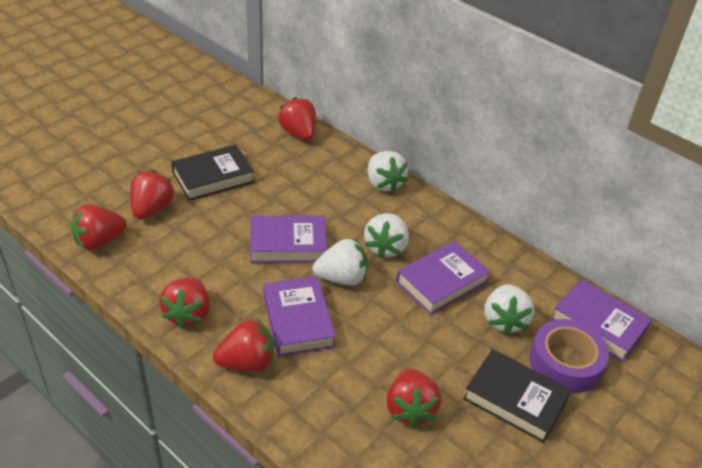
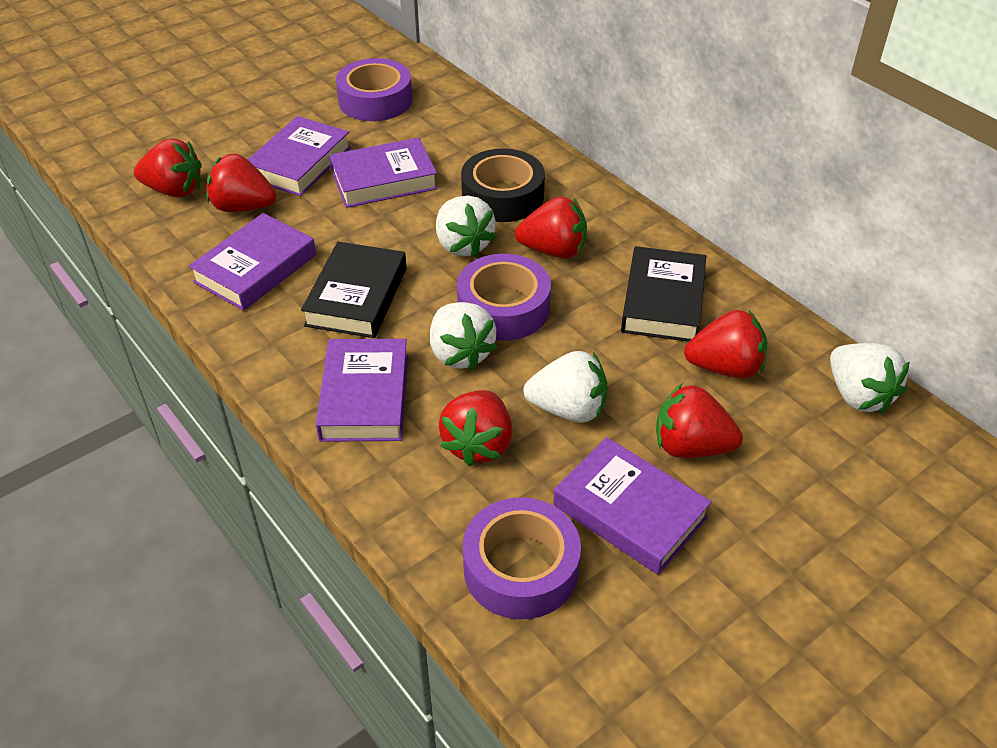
black tape: none = 0 -> [461,148,545,222] = 1
purple book: [250,215,327,263] [263,276,336,357] [396,241,490,315] [551,279,652,362] = 4 -> [189,213,316,311] [247,116,351,196] [316,339,408,442] [329,138,438,208] [553,437,712,575] = 5
purple tape: [529,319,609,393] = 1 -> [336,58,413,121] [457,254,551,341] [463,497,581,619] = 3

